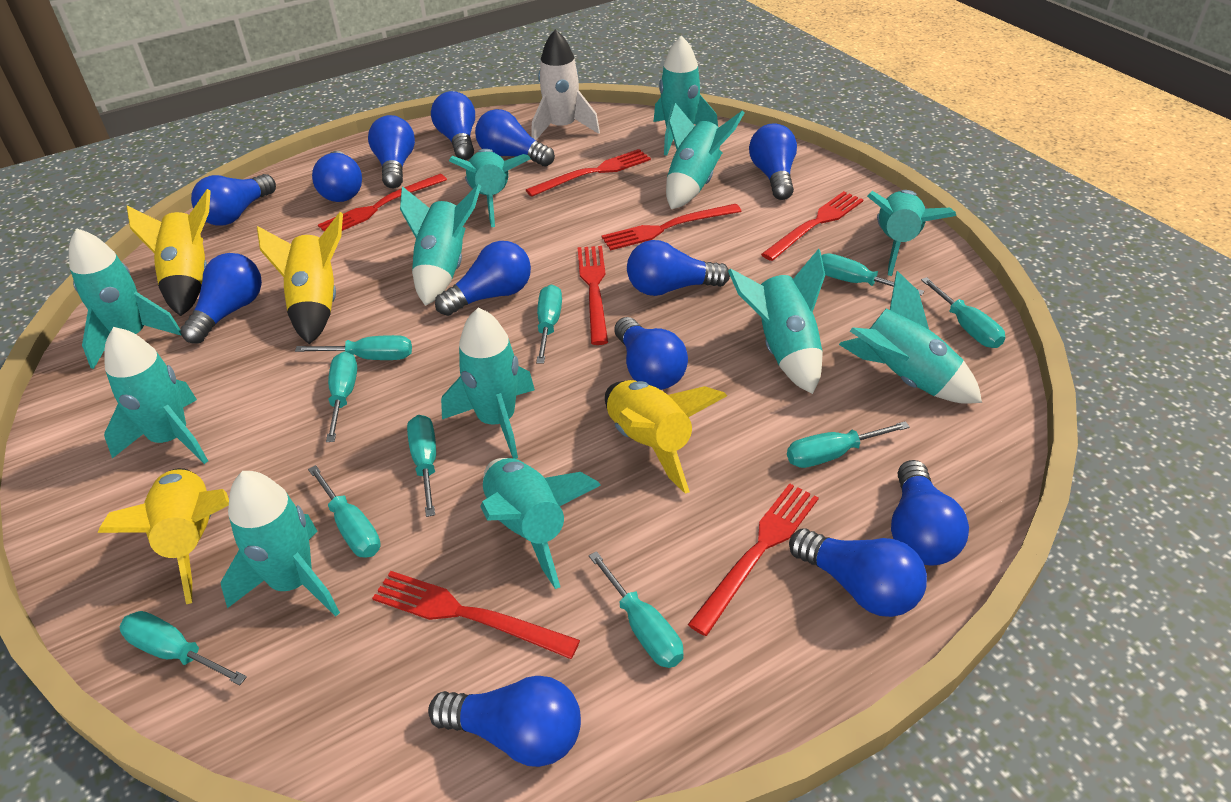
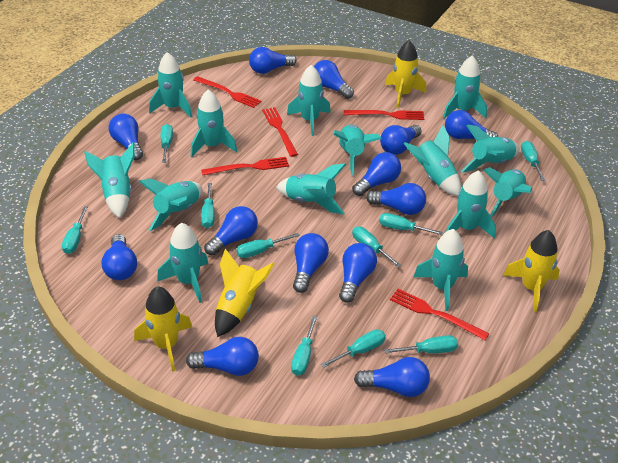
red fork: [318,174,447,232] [372,571,580,659] [526,149,651,197] [577,246,608,345] [602,204,742,251] [688,483,819,636] [761,191,864,261] = 7 -> [193,76,261,108] [201,157,289,175] [262,107,298,157] [344,110,424,120] [390,289,489,340] = 5
turquoise rocket: [69,228,182,369] [104,327,208,464] [220,471,340,617] [400,184,481,306] [441,308,535,459] [449,149,531,227] [480,458,601,589] [654,36,718,156] [666,103,744,209] [728,249,825,394] [839,271,982,404] [867,190,956,276] = 12 -> [84,143,135,218] [139,179,202,231] [149,52,192,118] [157,223,208,303] [191,89,237,157] [276,163,346,214] [287,65,331,136] [333,125,382,175] [403,125,461,196] [413,229,468,311] [443,55,487,119] [446,170,496,239] [461,125,520,172] [483,167,532,218] = 14
white rocket: [531,29,600,140] = 1 -> none = 0

